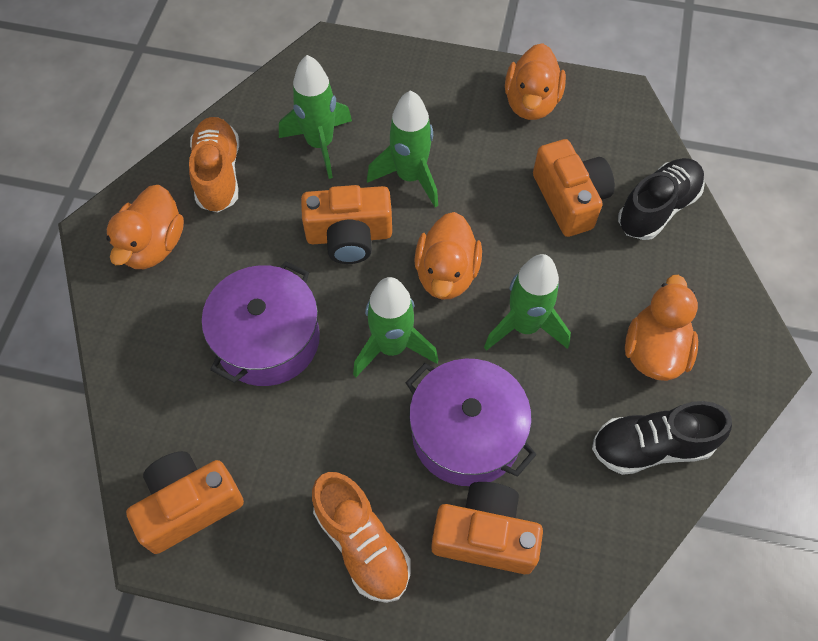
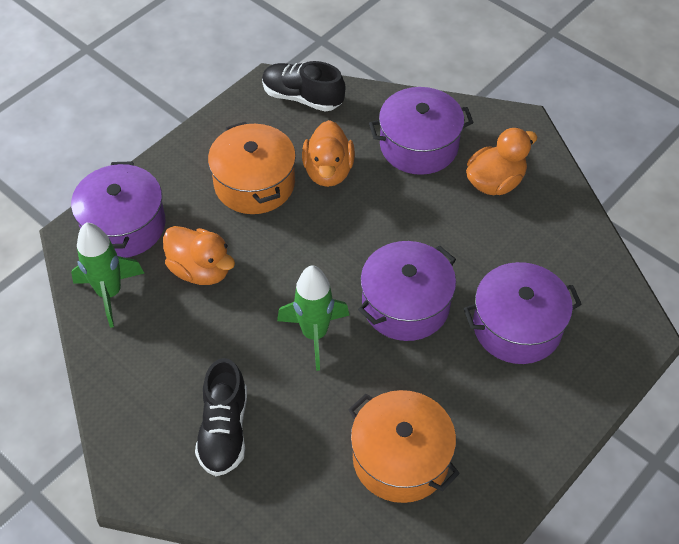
green rocket: [279,55,352,179] [353,277,439,377] [367,90,438,208] [484,254,571,351] = 4 -> [71,223,144,328] [277,265,350,371] = 2
orange camera: [126,451,244,554] [301,185,392,264] [431,482,543,574] [533,139,615,237] = 4 -> none = 0
orange duck: [107,185,184,269] [414,212,482,300] [505,43,566,120] [625,275,698,381] = 4 -> [163,226,235,285] [302,120,355,187] [466,127,537,195] = 3
orange pot: none = 0 -> [208,122,296,214] [349,390,460,503] = 2
orange shoe: [189,117,239,212] [312,472,411,603] = 2 -> none = 0
purple pot: [202,261,320,386] [406,358,537,486] = 2 -> [71,161,166,258] [358,241,456,341] [369,87,474,175] [463,262,582,364] = 4

